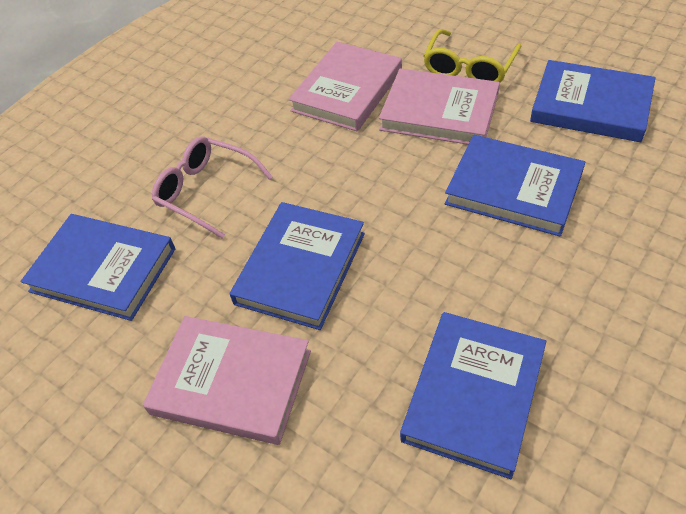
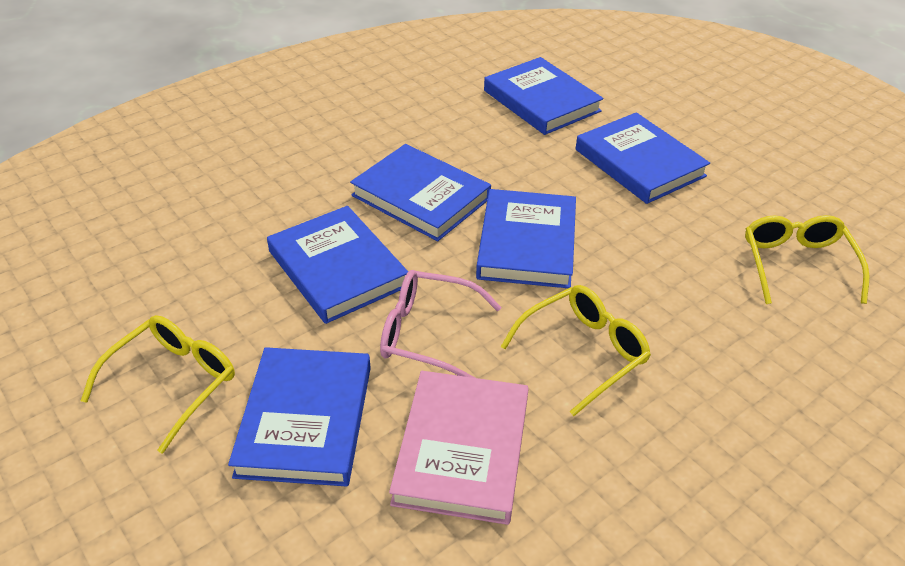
blue book: [20,214,175,321] [230,202,365,330] [400,312,546,479] [445,135,585,237] [530,60,656,142] = 5 -> [228,347,371,486] [267,206,408,324] [350,144,491,241] [476,189,576,288] [484,57,603,135] [576,112,710,204] = 6
pink book: [143,316,311,445] [289,42,402,132] [379,68,500,145] = 3 -> [389,371,529,525] = 1
yellow glasses: [423,29,521,83] = 1 -> [81,315,235,454] [500,285,651,416] [745,215,869,304] = 3

